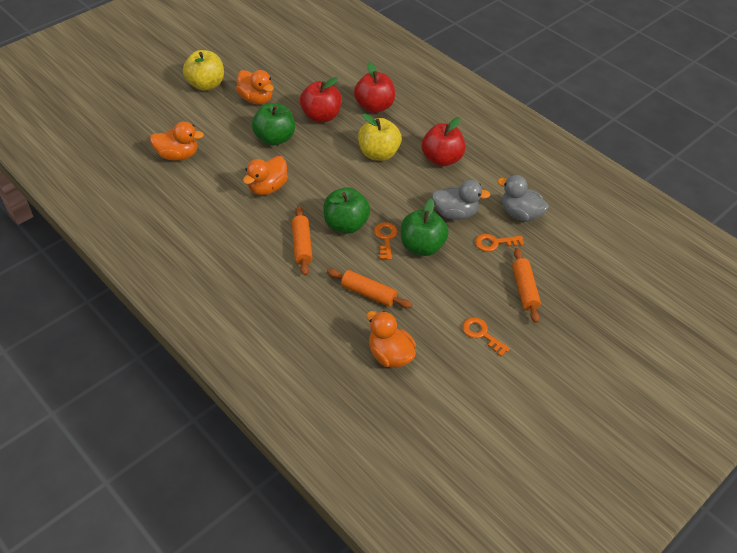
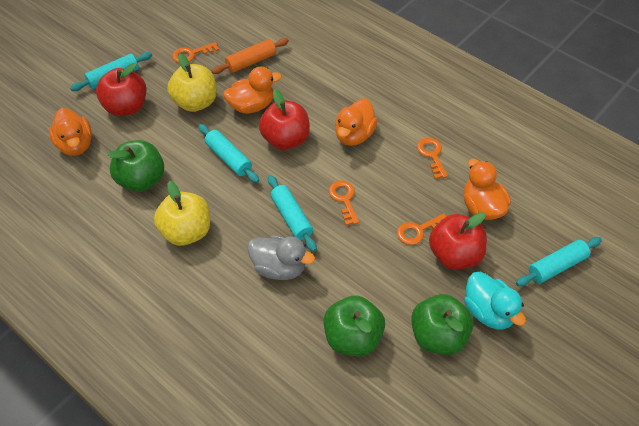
grey duck: [432,180,490,220] [497,175,549,222] = 2 -> [247,235,315,280] = 1
orange key: [374,222,397,260] [462,317,510,356] [475,234,524,252] = 3 -> [172,42,219,63] [329,180,359,226] [397,213,447,245] [417,138,448,179] = 4
orange rolling pin: [292,206,313,276] [327,269,412,308] [512,248,541,323] = 3 -> [212,38,289,74] = 1
turquoise duck: none = 0 -> [464,272,526,330] = 1
turquoise rolling pin: none = 0 -> [70,52,152,91] [198,124,259,183] [268,175,317,252] [516,237,602,286] = 4

